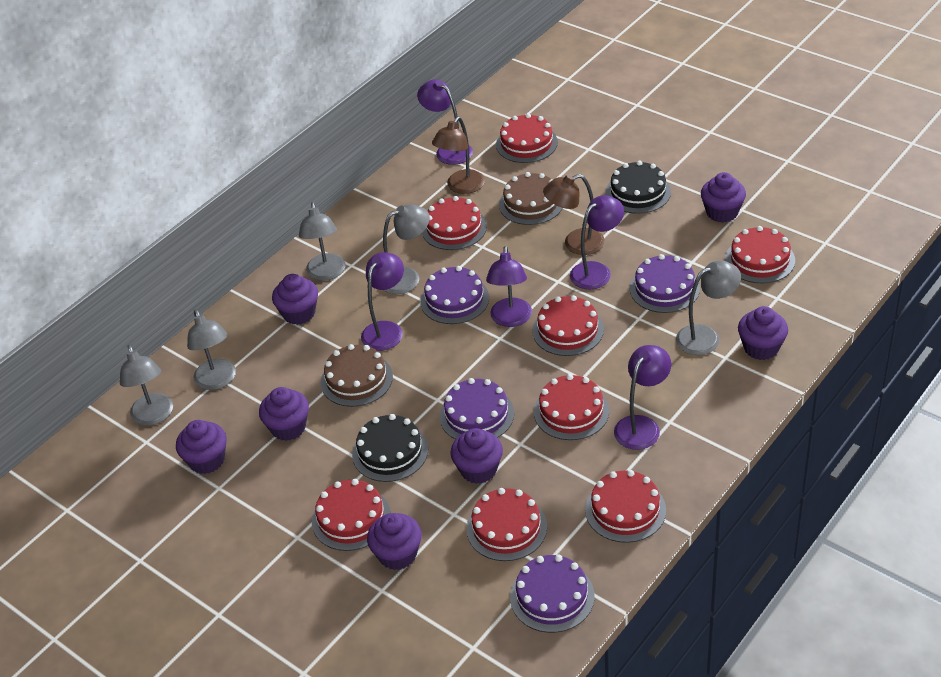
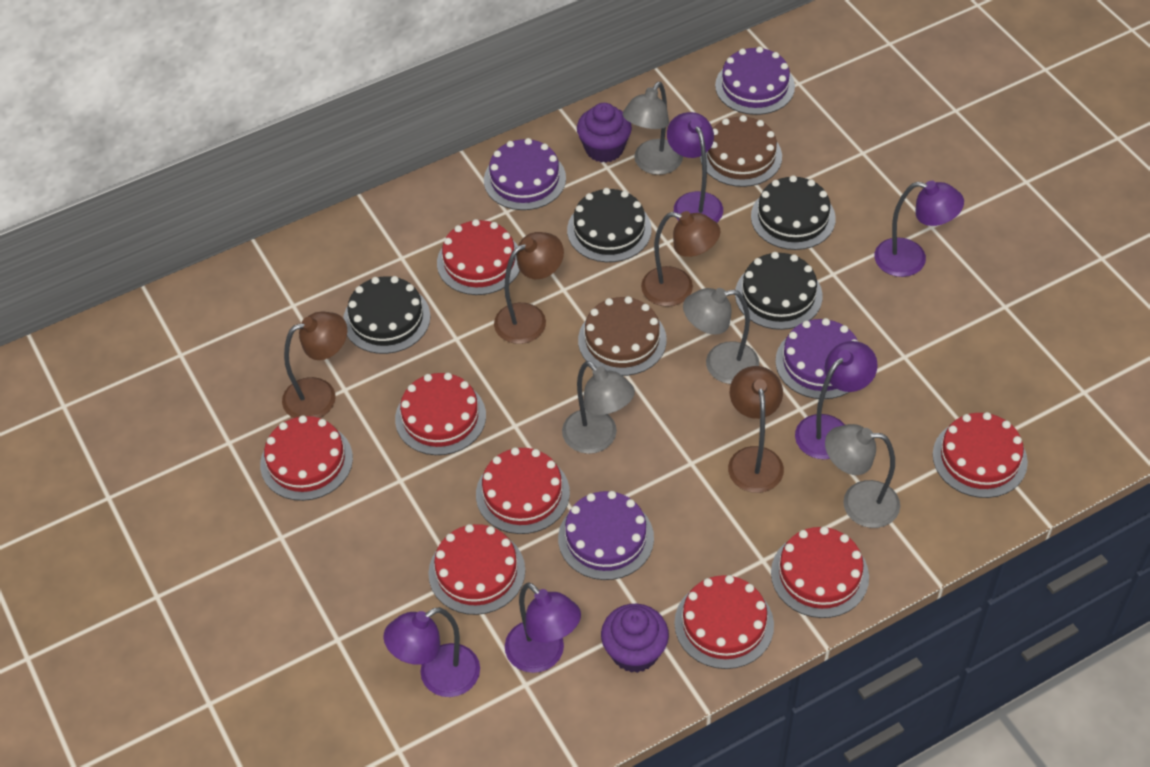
black cake: [352,414,428,482] [606,161,671,214] = 2 -> [343,276,430,354] [567,188,652,262] [735,252,823,330] [751,175,836,250] = 4
brown lamp: [432,117,485,194] [543,174,605,255] = 2 -> [282,312,347,418] [494,232,564,344] [641,211,720,307] [728,366,784,493] = 4
grey lamp: [120,345,173,426] [187,309,236,390] [299,202,346,281] [383,204,430,294] [676,260,741,355] = 5 -> [562,361,635,454] [623,82,683,175] [683,288,759,384] [825,424,900,528] = 4
purple cupcake: [176,420,227,474] [259,387,309,441] [272,274,318,325] [367,513,422,570] [450,428,503,484] [701,172,746,223] [738,306,788,360] = 7 -> [577,103,632,163] [601,604,669,673] = 2

